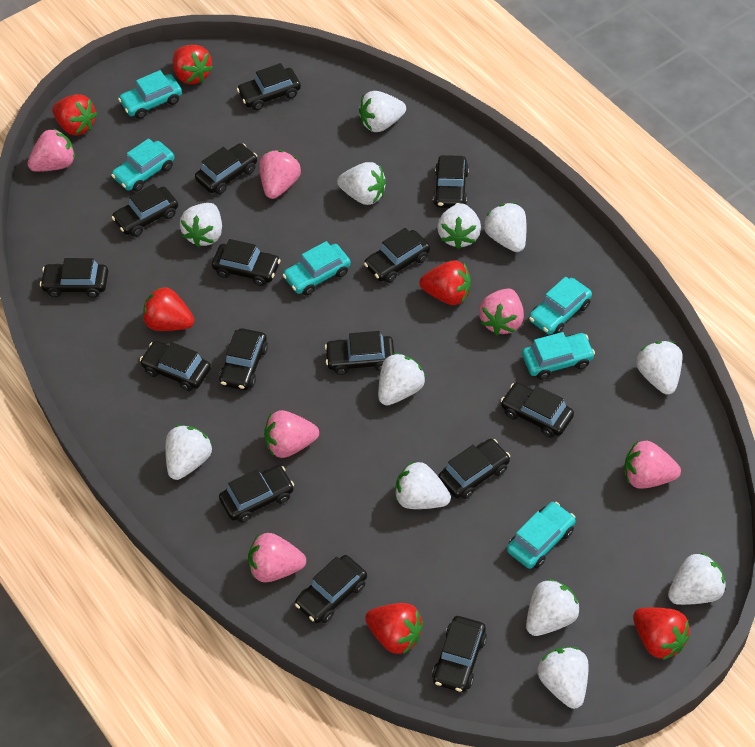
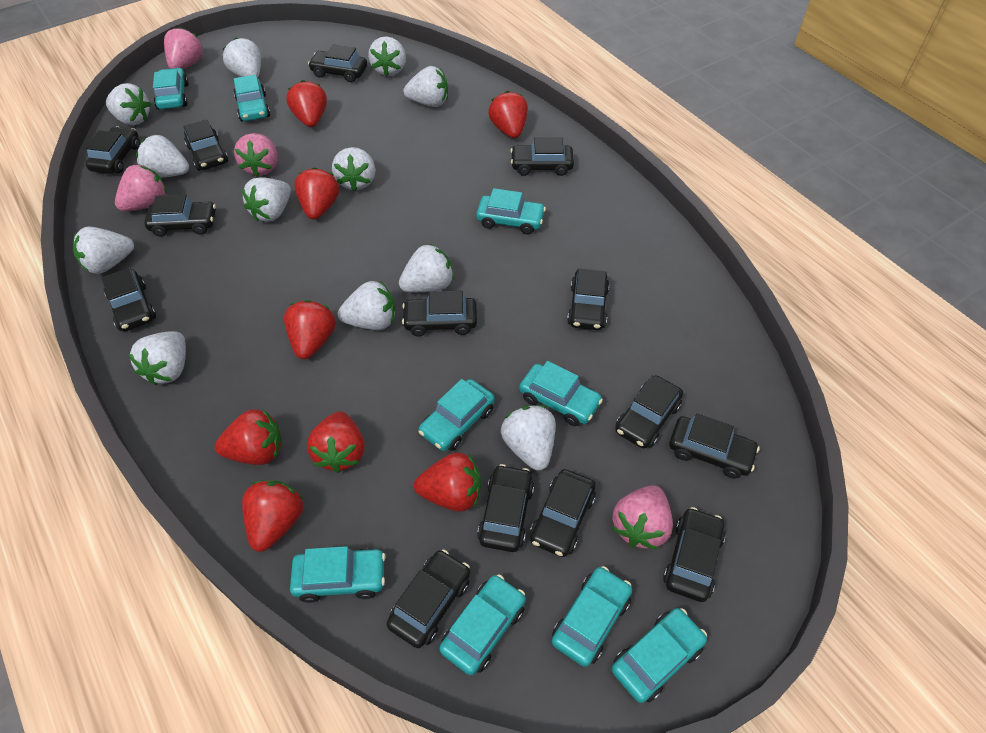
black car: [40,258,108,298] [111,184,178,237] [140,341,211,391] [195,143,257,194] [212,239,281,286] [219,328,268,390] [219,465,294,522] [237,63,301,110] [295,555,367,623] [325,331,394,375] [364,228,430,283] [432,616,487,692] [433,155,469,208] [438,439,510,499] [501,382,574,438] = 15 -> [85,126,140,174] [102,268,156,331] [144,194,216,237] [184,119,228,171] [308,45,367,82] [387,550,470,648] [402,291,477,336] [477,464,534,552] [510,137,574,176] [530,469,596,557] [567,269,609,330] [615,375,683,448] [663,507,725,602] [669,413,760,479] = 14
pink strawberry: [28,128,75,172] [248,533,306,582] [259,150,301,199] [264,410,319,458] [479,289,524,335] [624,441,681,489] = 6 -> [115,164,167,212] [164,27,203,69] [234,133,278,177] [612,485,673,550] = 4
red strawberry: [52,94,97,135] [143,286,194,331] [173,45,213,84] [365,603,423,654] [419,260,471,305] [633,607,690,660] = 6 -> [215,409,282,465] [242,480,303,552] [284,300,336,359] [286,80,327,127] [294,167,339,219] [307,411,365,473] [414,452,481,512] [488,91,528,138] = 8
turquoise car: [111,138,174,192] [118,70,182,119] [283,241,351,296] [507,502,576,569] [522,332,595,380] [529,277,592,335] = 6 -> [153,68,189,109] [234,74,270,122] [290,546,386,603] [419,379,495,451] [439,574,526,675] [476,188,546,234] [519,361,603,426] [552,566,632,667] [612,608,707,703] = 9

